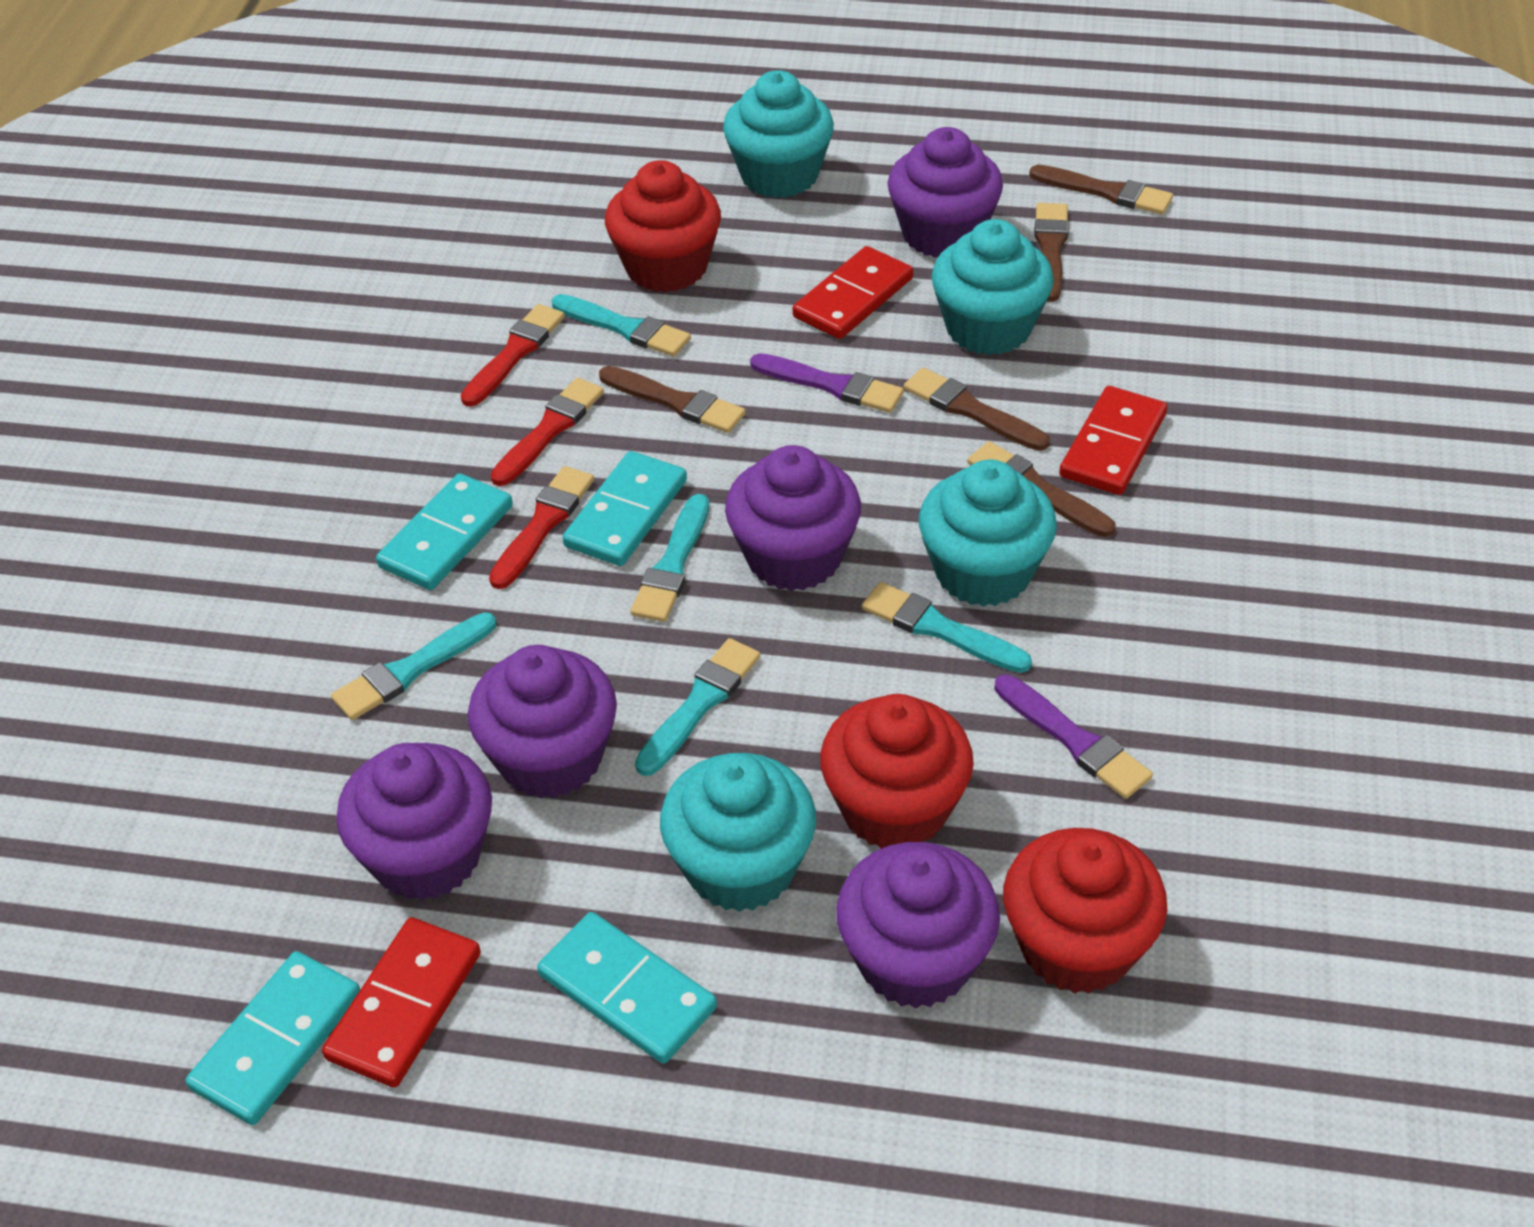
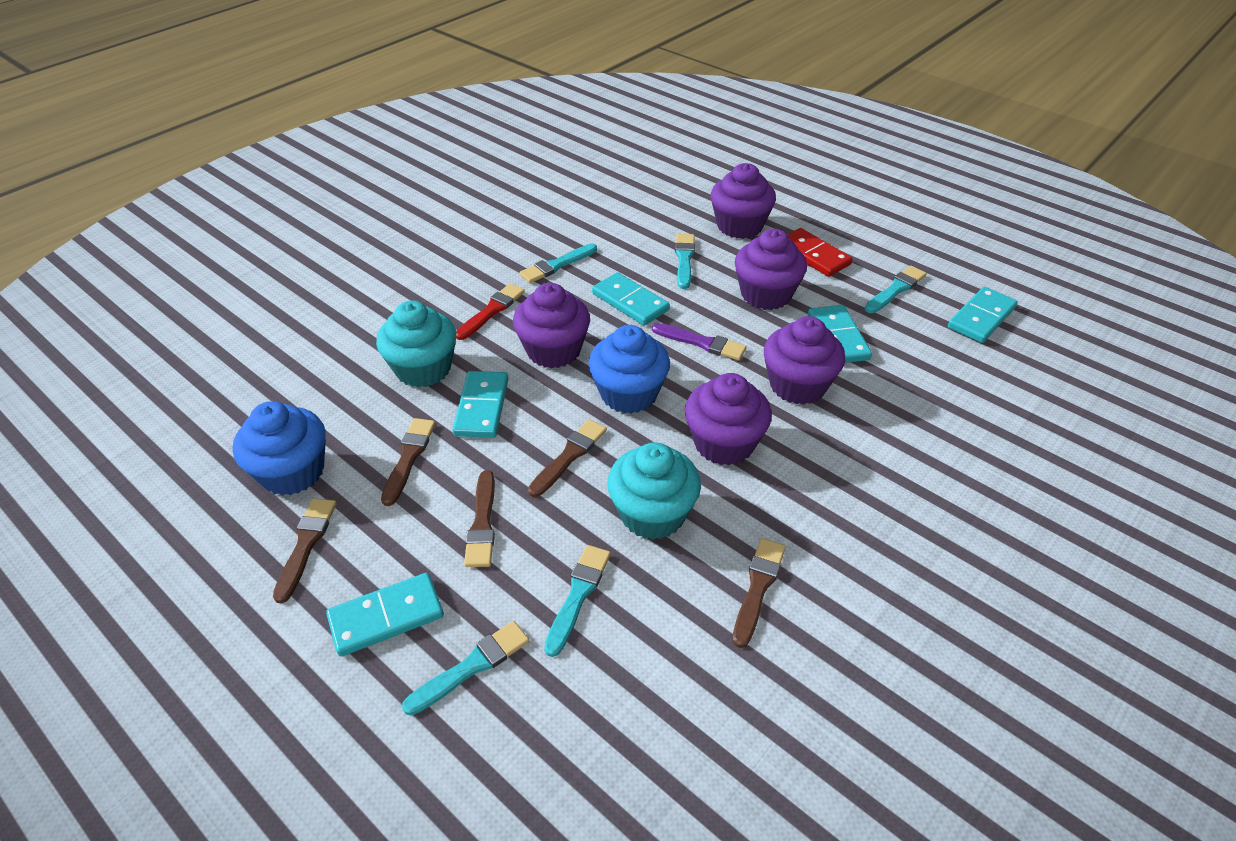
blue cupcake: none = 0 -> [233,401,326,496] [588,325,670,414] = 2
purple brush: [750,353,904,413] [994,674,1153,799] = 2 -> [652,323,747,360] = 1
red brush: [461,304,565,407] [489,466,594,589] [490,378,604,486] = 3 -> [456,283,525,340] = 1
red cupcake: [605,160,721,293] [820,694,974,849] [1003,828,1167,994] = 3 -> none = 0
red domino: [322,917,481,1088] [793,246,913,339] [1059,386,1167,495] = 3 -> [787,228,853,277] = 1
turquoise cupcake: [660,753,816,912] [723,70,834,198] [919,460,1057,607] [932,219,1054,355] = 4 -> [376,300,456,388] [607,442,701,540] = 2
turquoise domino: [186,951,360,1125] [376,473,513,590] [537,912,717,1064] [562,451,687,566] = 4 -> [326,573,444,657] [452,371,509,438] [592,272,670,326] [808,305,872,363] [948,287,1018,343] = 5

